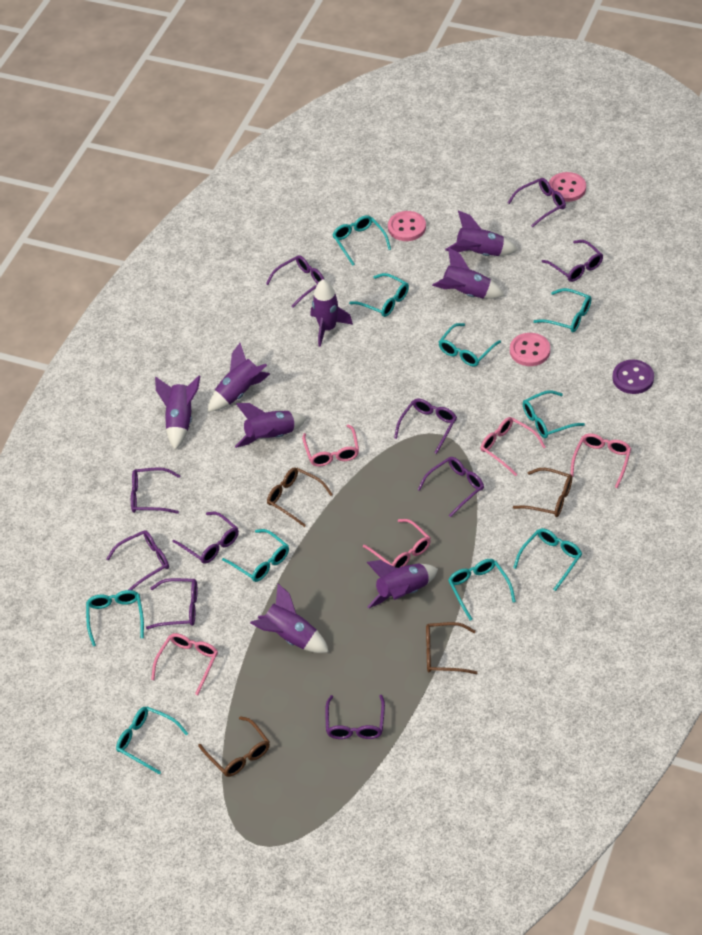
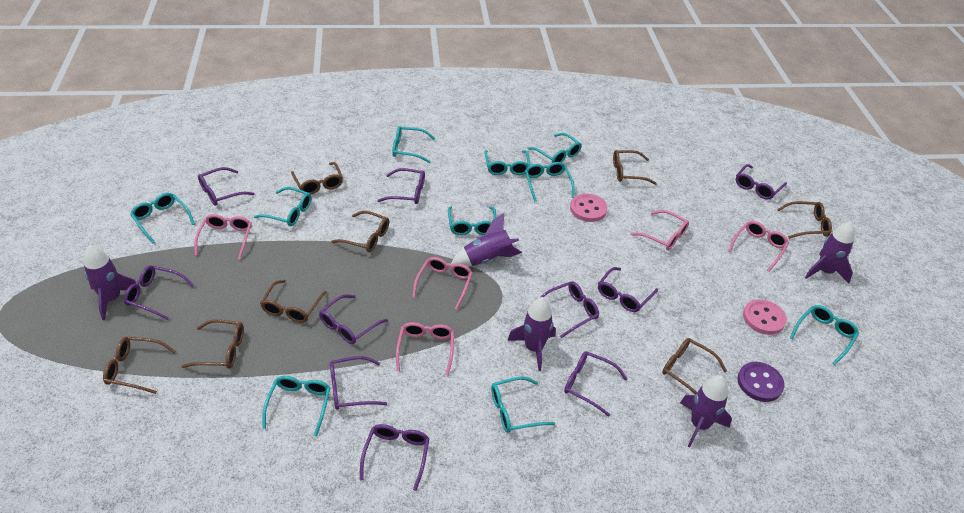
brown glasses: [198,716,270,777] [267,467,333,527] [426,622,477,674] [513,468,572,517] = 4 -> [103,337,176,394] [181,319,244,369] [260,280,327,323] [291,162,343,194] [331,211,389,252] [613,150,657,185] [662,338,727,394] [777,201,832,239] = 8
pink button: [388,211,426,241] [510,333,550,366] [549,172,586,202] = 3 -> [570,194,607,222] [743,299,787,335] = 2
purple rocket: [155,376,200,450] [208,343,270,412] [235,403,306,448] [250,584,329,653] [311,279,353,347] [367,560,438,609] [432,247,505,299] [445,210,518,256] = 8 -> [84,245,136,320] [451,213,522,267] [507,297,556,371] [680,375,732,448] [805,221,855,283] = 5

